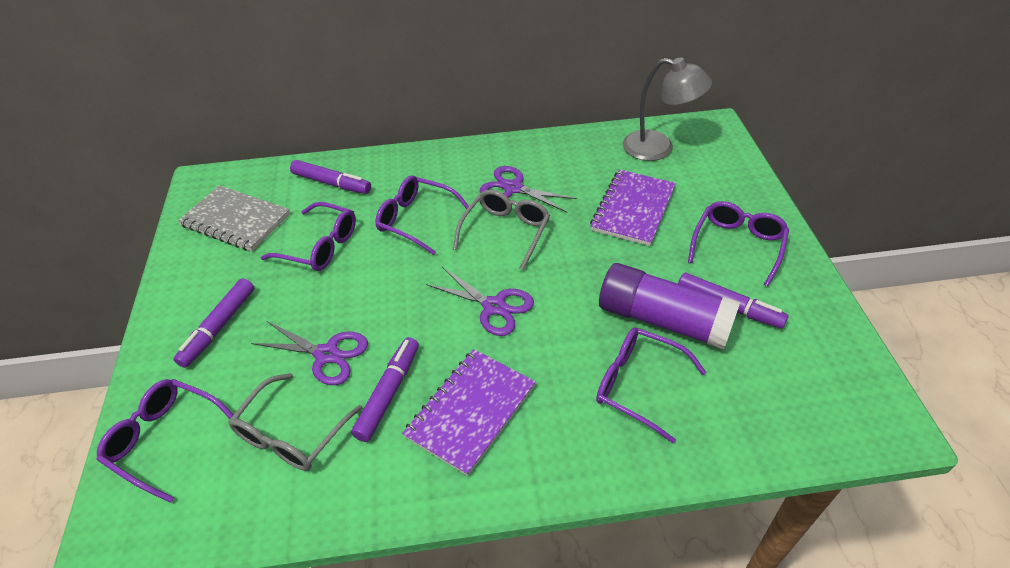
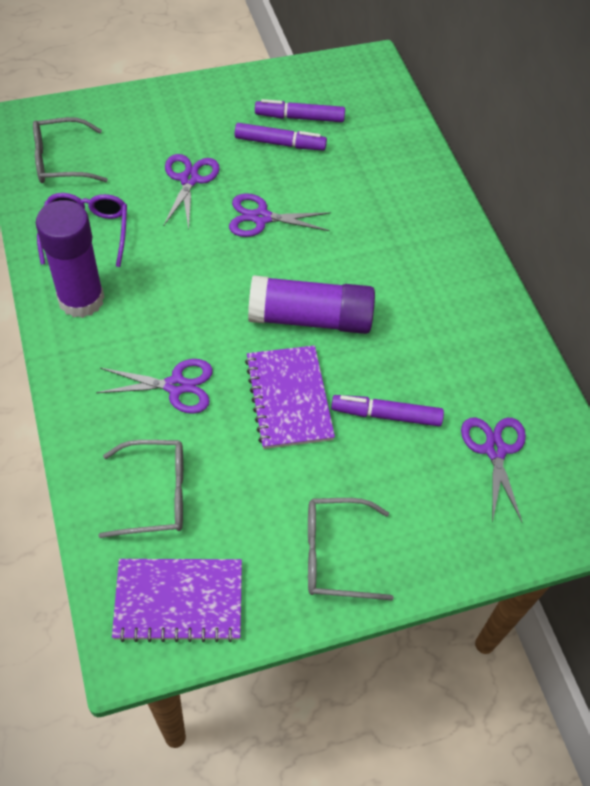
grey glasses: [228,373,362,471] [453,190,550,270] = 2 -> [33,117,108,183] [98,440,183,538] [308,498,394,600] = 3
grey lamp: [623,57,712,161] = 1 -> none = 0
grey notebook: [178,185,290,252] = 1 -> none = 0
purple glasses: [96,379,233,503] [261,202,356,271] [375,175,469,255] [596,327,707,443] [688,201,789,286] = 5 -> [37,193,127,267] = 1
purple glue stick: [599,263,740,350] = 1 -> [36,200,104,318] [248,275,375,334] = 2
purple marker: [173,278,254,368] [290,160,371,194] [351,337,419,442] [678,273,789,329] = 4 -> [235,123,327,150] [255,99,345,122] [331,395,444,426] = 3
purple scissors: [251,321,368,385] [426,267,534,336] [480,166,577,212] = 3 -> [96,359,213,414] [163,154,220,229] [229,193,331,237] [461,418,526,523] = 4

